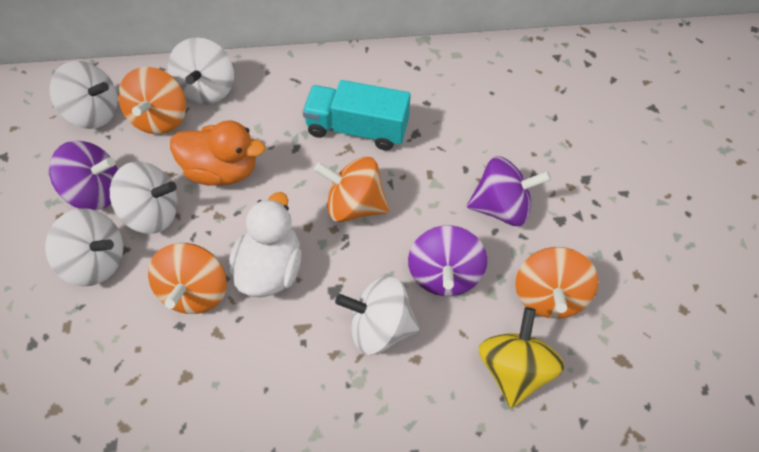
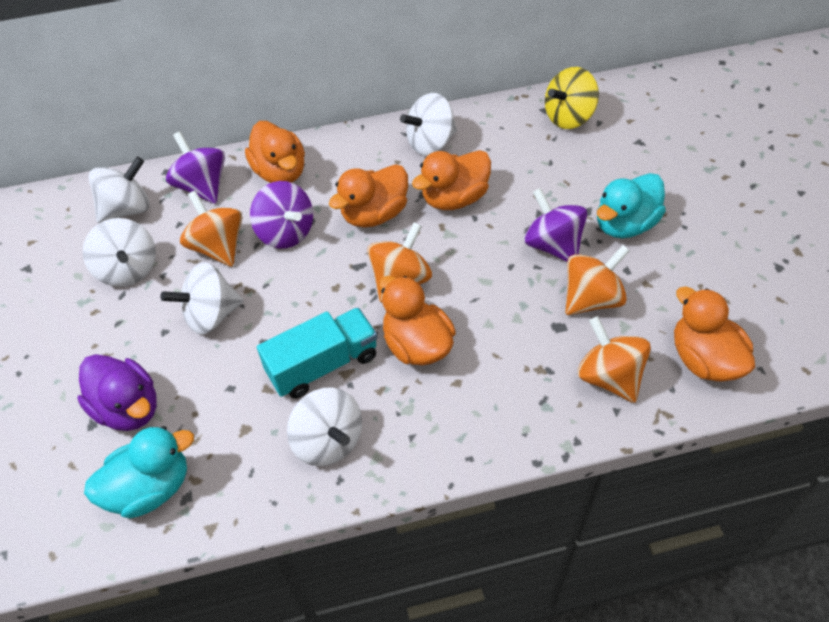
orange duck: [170,120,265,186] = 1 -> [245,121,305,183] [329,164,408,228] [379,276,456,366] [412,150,491,210] [674,287,755,382] = 5
purple duck: none = 0 -> [77,354,157,431] = 1
turquoise duck: none = 0 -> [84,426,194,518] [597,173,666,238] = 2
white duck: [228,192,302,297] = 1 -> none = 0

